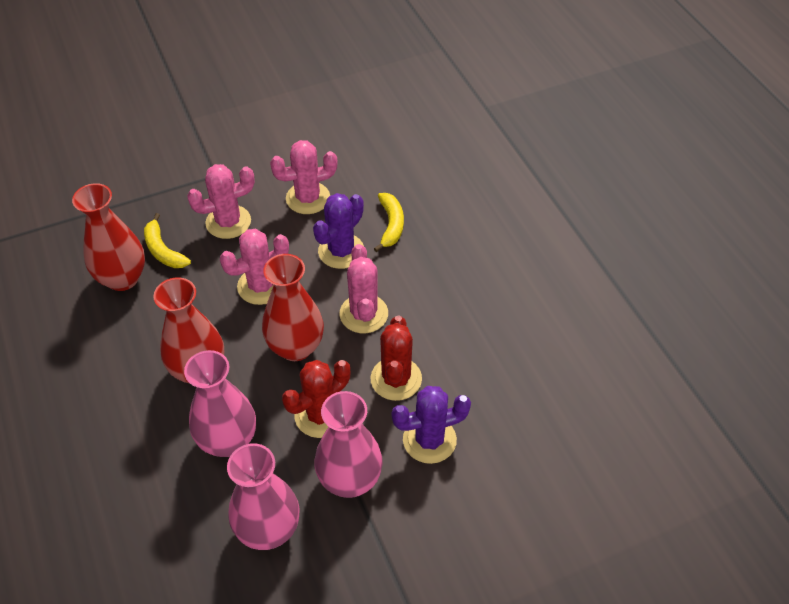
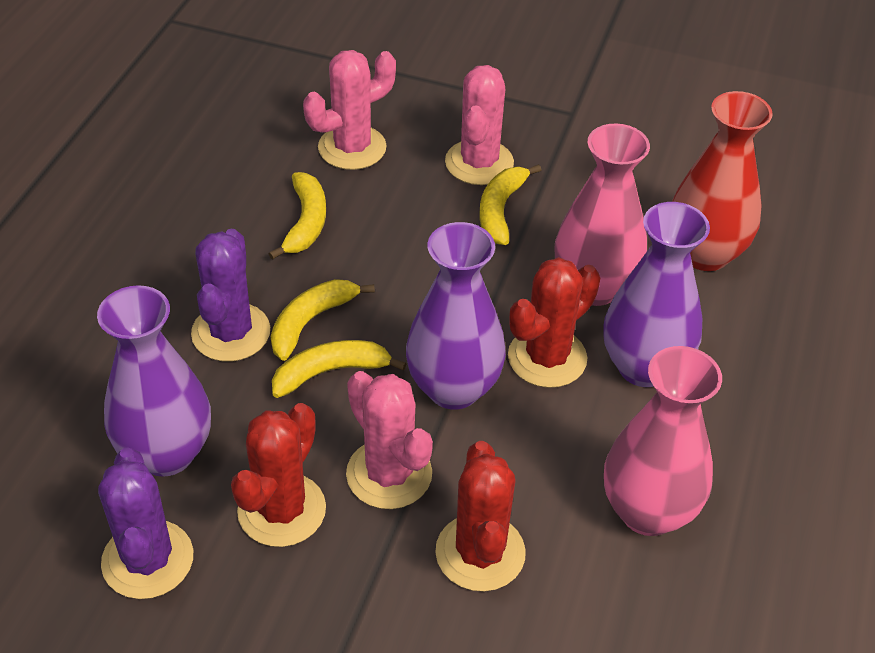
pink cactus: [187,164,255,239] [220,229,289,305] [270,140,338,214] [339,244,388,333] = 4 -> [303,50,396,170] [346,371,433,509] [445,65,514,185] = 3
pink vase: [184,350,256,457] [227,443,300,550] [314,391,383,498] = 3 -> [554,124,650,306] [604,346,722,536] = 2
purple vase: none = 0 -> [97,285,211,477] [406,222,506,409] [603,202,710,387] = 3
red cactus: [282,360,350,438] [371,316,422,401] = 2 -> [231,403,326,547] [435,441,526,592] [508,257,600,388] = 3
red vase: [72,183,145,291] [153,277,224,384] [262,254,324,361] = 3 -> [672,91,773,271] = 1
yellow banana: [144,213,191,268] [374,193,404,252] = 2 -> [269,172,326,260] [271,279,375,361] [272,340,406,398] [480,164,541,245] = 4

